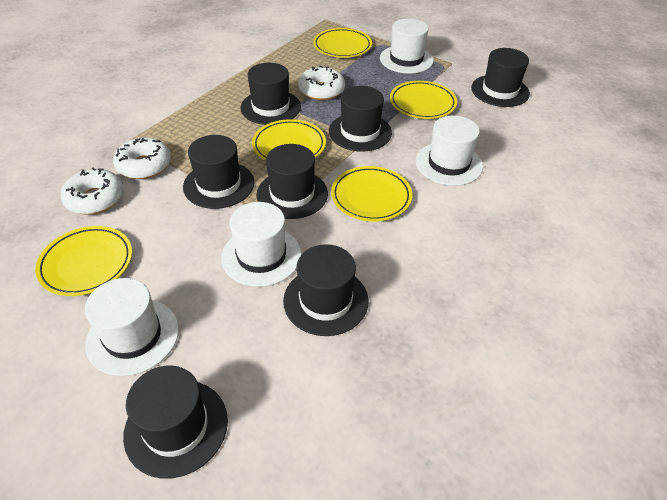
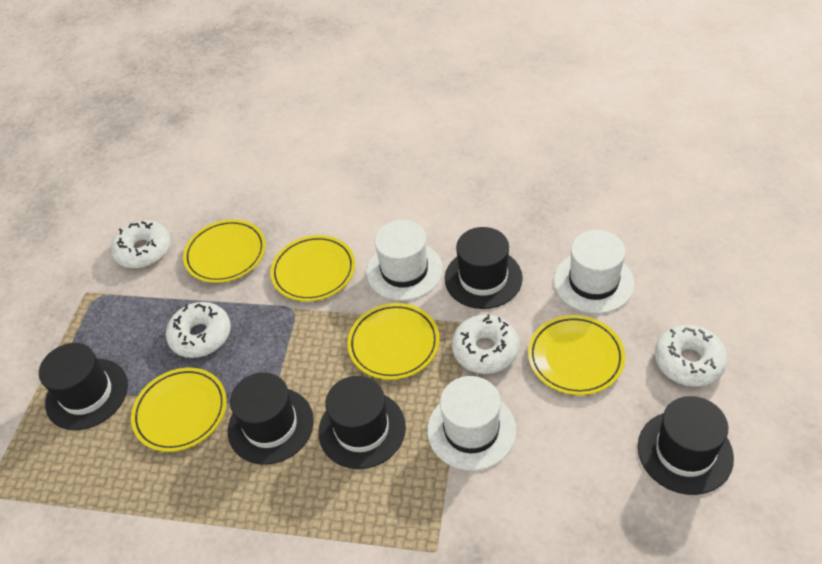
black hat: [123,366,228,479] [183,135,254,209] [240,63,301,125] [256,144,328,219] [283,244,369,336] [329,86,392,152] [471,48,530,107] = 7 -> [39,343,128,430] [228,373,314,465] [319,376,406,469] [445,227,523,309] [638,396,734,495] = 5
white donut: [61,168,123,215] [113,137,171,179] [298,66,345,100] = 3 -> [111,220,171,269] [166,302,231,358] [452,314,519,374] [655,325,728,387] = 4
white hat: [85,278,179,376] [221,202,301,287] [380,19,434,74] [416,116,483,186] = 4 -> [367,220,443,301] [427,376,516,471] [554,230,634,314] = 3

